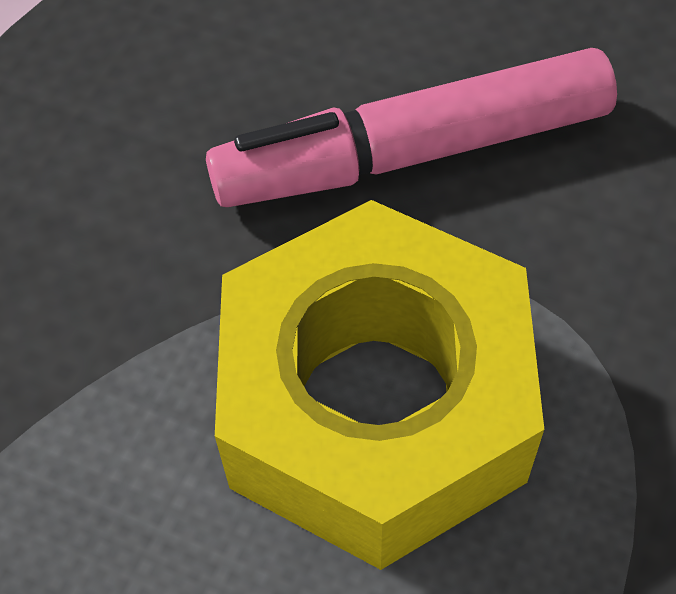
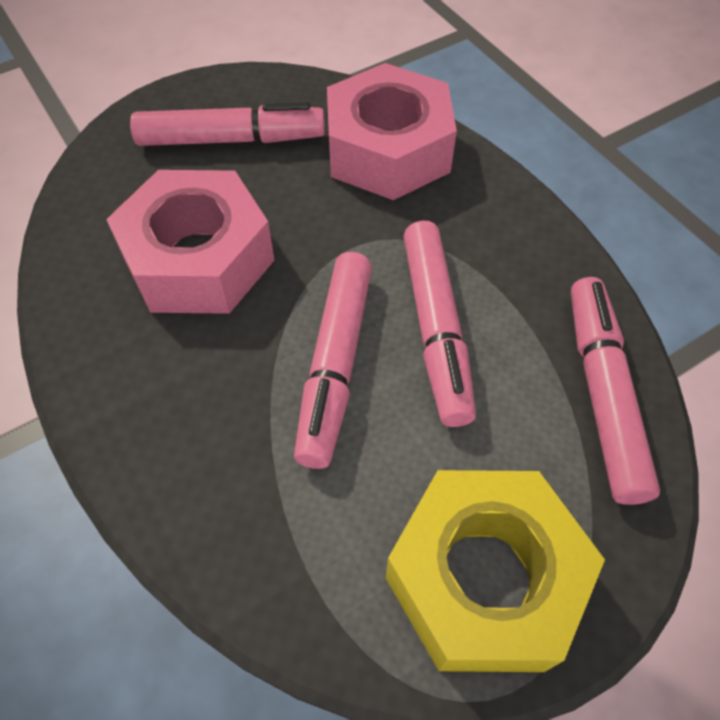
pink marker: [206,48,617,207] = 1 -> [130,102,325,146] [294,252,372,469] [403,221,476,427] [571,277,660,505] = 4
pink nut: none = 0 -> [106,170,274,314] [327,63,457,200] = 2

